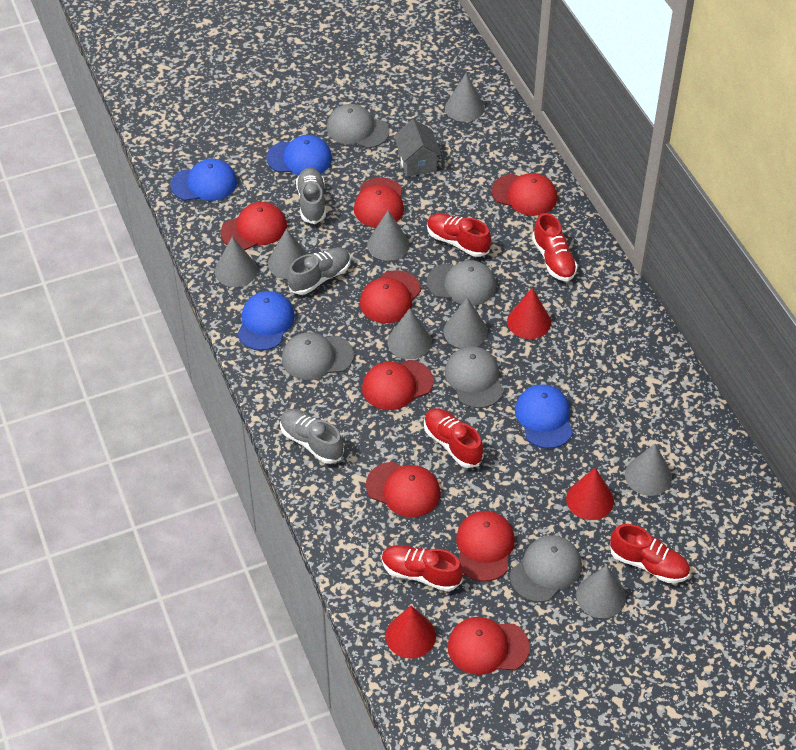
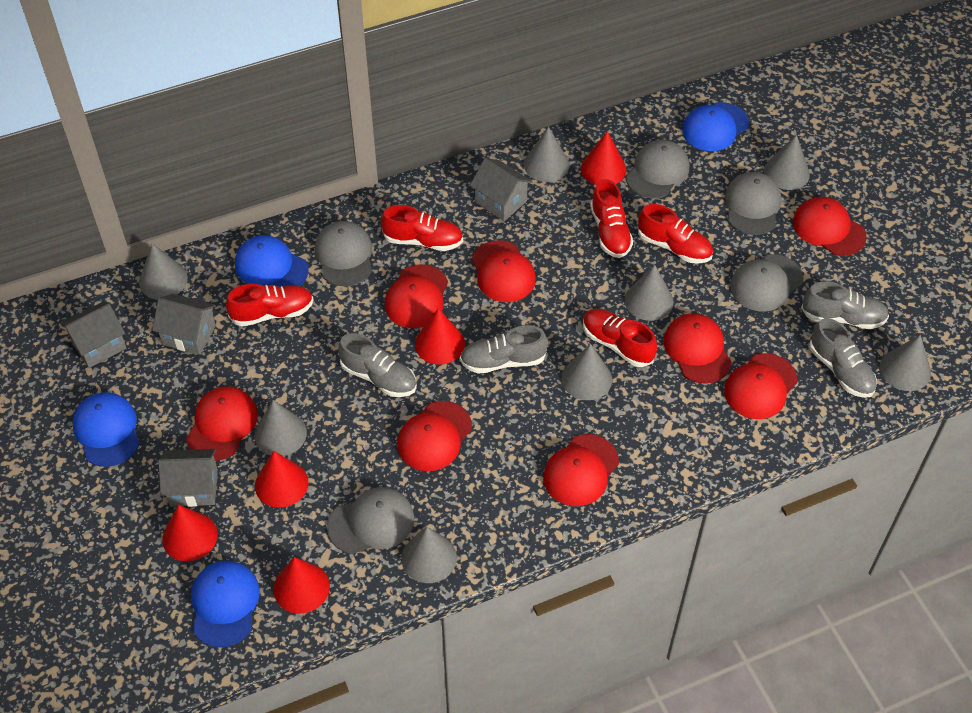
grey house: [394,119,442,177] = 1 -> [60,302,126,368] [152,294,216,355] [158,449,218,507] [470,158,533,221] = 4
grey shoe: [280,409,344,464] [288,248,351,295] [296,167,326,224] = 3 -> [338,333,417,397] [460,325,548,374] [801,282,889,329] [809,318,877,398] = 4
red cone: [386,606,436,658] [507,288,551,339] [566,468,614,520] = 3 -> [162,505,218,561] [255,451,309,508] [273,557,330,614] [415,308,465,365] [581,131,626,185] = 5

